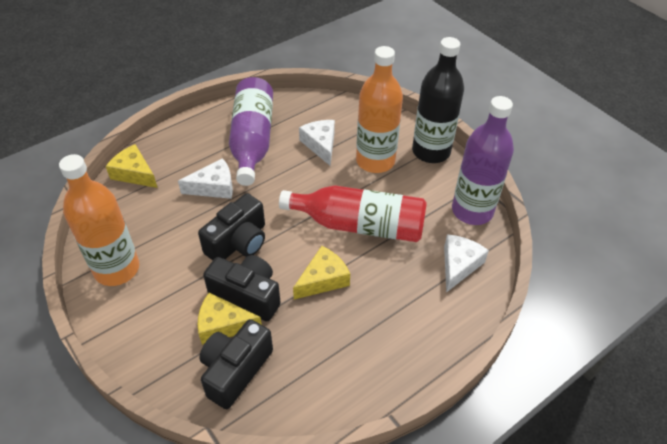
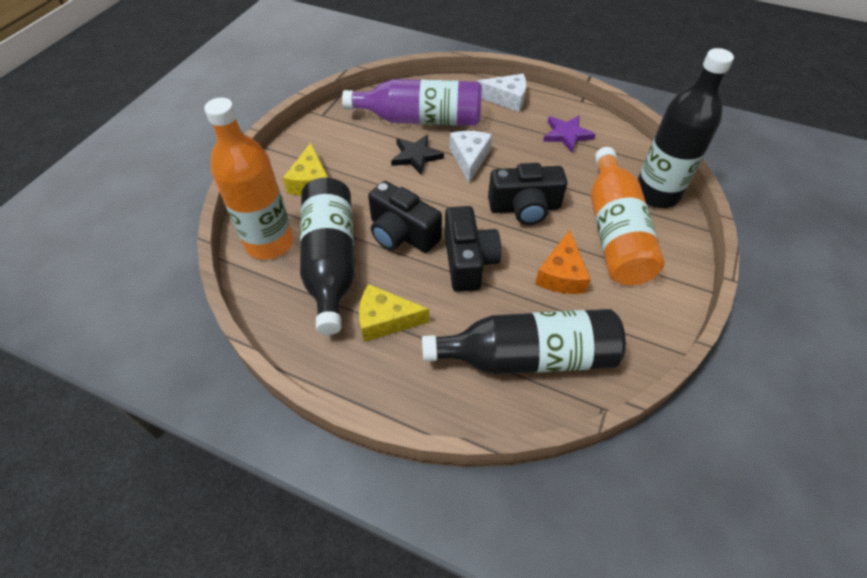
black bottle: [412,37,464,163] = 1 -> [300,178,355,335] [422,309,626,375] [637,48,734,208] = 3
black star: none = 0 -> [391,135,444,175] = 1
orange cheese: none = 0 -> [535,230,591,294] = 1
purple bottle: [229,77,273,186] [452,96,514,225] = 2 -> [342,79,482,126] = 1
purple star: none = 0 -> [543,116,596,153] = 1
red bottle: [279,186,427,242] = 1 -> none = 0
white cheese: [178,158,233,199] [299,120,335,166] [444,234,489,293] = 3 -> [450,131,492,183] [477,74,526,112] = 2
yellow cheese: [106,144,158,188] [198,293,262,345] [293,246,350,299] = 3 -> [283,142,328,196] [359,284,429,342] = 2

